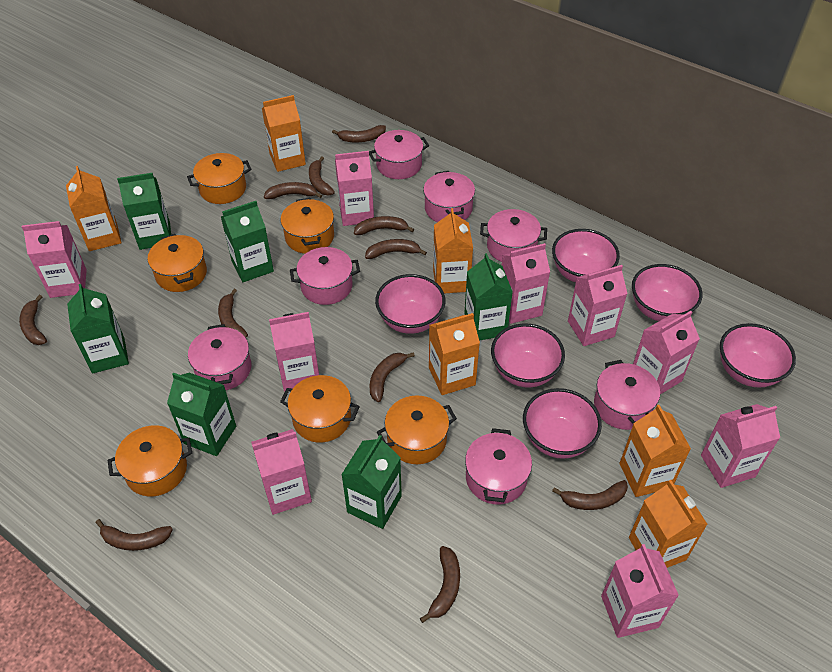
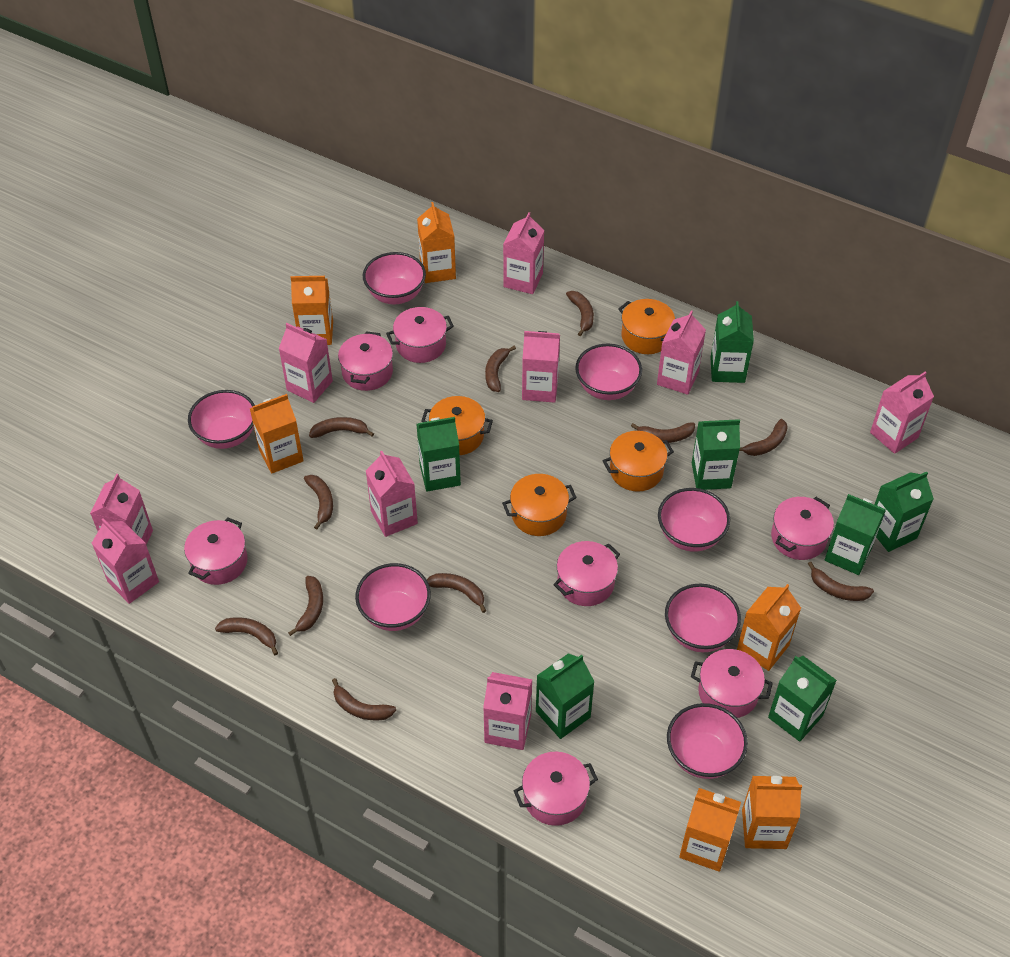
green carton: [67,284,129,374] [117,173,171,250] [167,372,236,456] [221,201,274,282] [341,435,402,529] [464,253,513,341] = 6 -> [417,417,461,492] [536,653,595,739] [692,419,740,490] [710,301,754,383] [768,656,837,742] [825,494,886,575] [874,471,934,552] = 7
orange pot: [108,425,192,496] [148,234,207,292] [187,153,251,204] [280,375,360,443] [281,198,334,254] [377,395,457,464] = 6 -> [421,396,493,455] [502,474,577,536] [603,431,674,492] [618,299,675,354] = 4
pink bowl: [375,274,446,334] [491,323,565,388] [523,388,602,459] [552,229,620,283] [632,264,702,321] [720,323,796,388] = 6 -> [188,390,255,449] [355,563,431,631] [363,252,426,304] [575,344,642,400] [658,488,730,552] [665,583,741,652] [667,703,748,779] = 7

